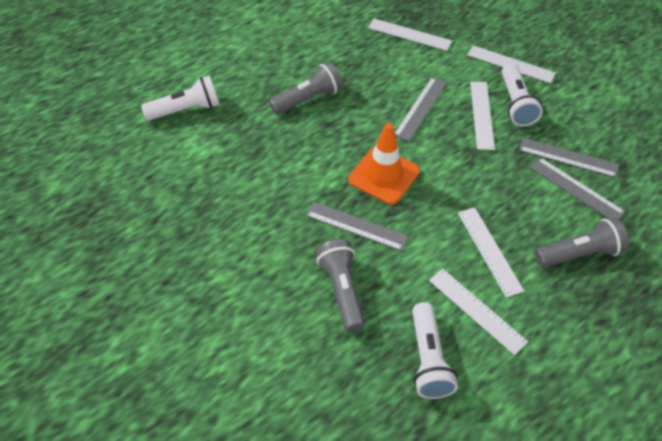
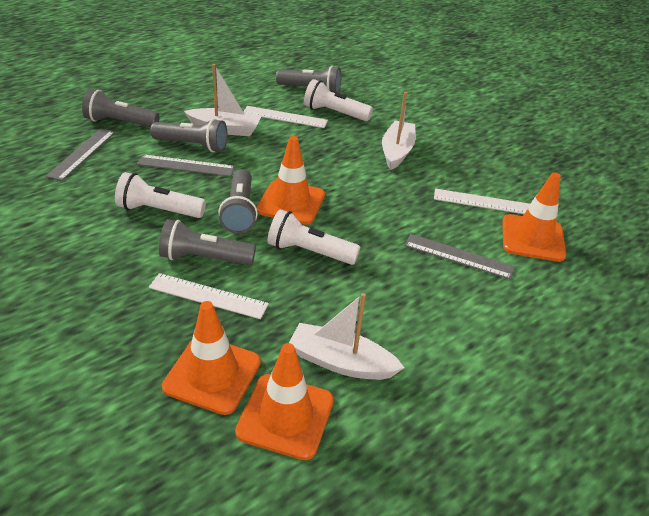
grey flashlight: [269,62,343,115] [316,239,365,332] [535,218,629,267] = 3 -> [82,89,160,127] [150,119,227,152] [159,219,256,265] [218,169,258,234] [276,66,341,93] = 5
grey ruler: [306,202,409,251] [395,77,447,142] [519,138,619,178] [530,157,626,219] = 4 -> [46,128,115,181] [137,154,235,177] [404,234,515,280] = 3
orange traffic cone: [348,123,420,205] = 1 -> [162,301,261,415] [235,343,334,460] [256,136,325,225] [502,172,566,262] = 4
white boat: none = 0 -> [184,64,262,136] [289,293,405,380] [382,92,416,170] = 3
white ruler: [368,19,452,51] [429,268,528,355] [458,207,524,298] [468,45,556,83] [470,82,495,150] = 5 -> [149,273,269,319] [243,106,328,128] [434,188,530,214] = 3

